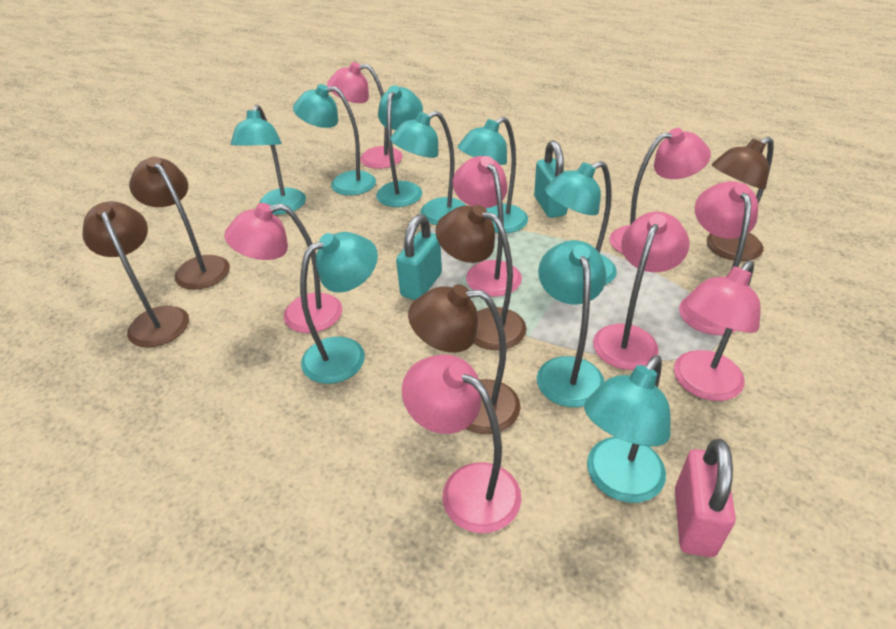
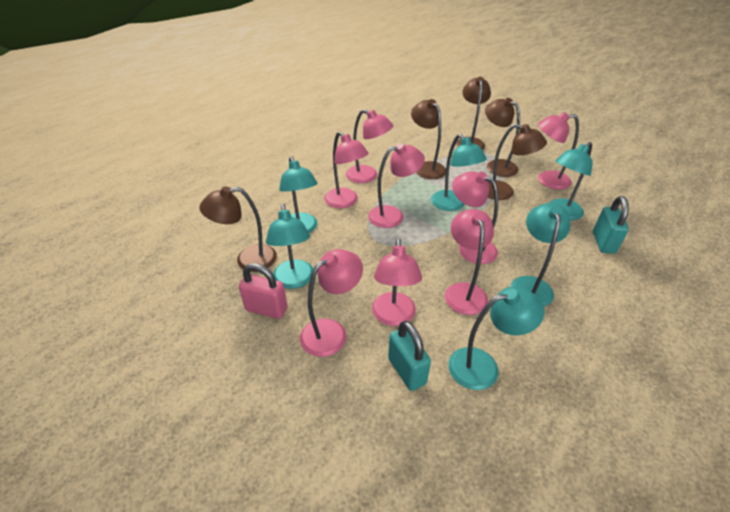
turquoise lamp: [231,105,306,215] [293,84,376,196] [300,232,378,384] [376,85,423,207] [390,111,466,225] [458,117,528,233] [537,240,607,407] [545,161,617,285] [584,355,671,503] = 9 -> [266,204,313,289] [279,156,318,233] [431,134,487,211] [448,286,545,390] [510,203,570,307] [549,142,592,221] = 6

